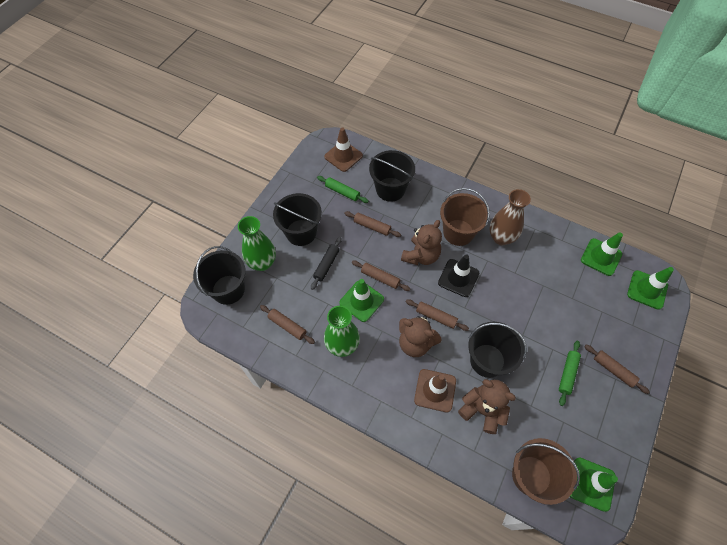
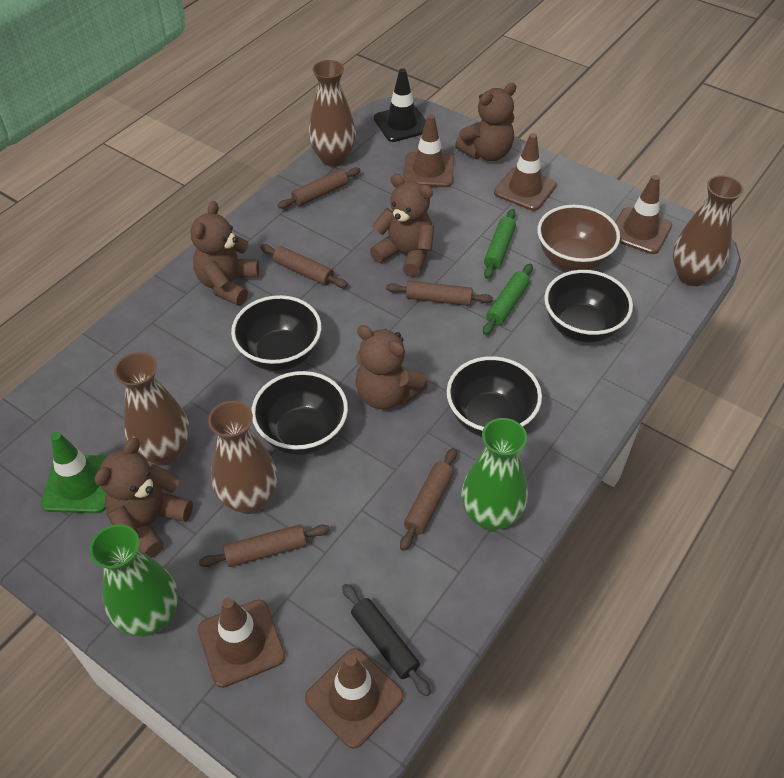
black bowl: none = 0 -> [231,295,321,371] [251,371,348,455] [447,356,542,437] [544,270,633,343] = 4
black bucket: [193,246,246,305] [273,193,322,246] [369,150,415,202] [469,322,527,378] = 4 -> none = 0
brown bowl: none = 0 -> [537,205,620,271] = 1
brown bucket: [440,188,490,246] [512,438,580,505] = 2 -> none = 0
brown teddy bear: [399,316,442,357] [401,220,442,265] [458,379,516,434] = 3 -> [95,438,193,558] [191,201,259,306] [355,325,428,409] [370,174,434,277] [455,83,516,161] = 5
brown traffic cone: [324,127,363,172] [414,369,456,413] = 2 -> [198,597,285,688] [305,648,404,749] [403,114,454,187] [494,133,557,211] [615,175,672,254] = 5
brown vase: [490,189,531,245] = 1 -> [114,352,189,466] [208,401,277,514] [309,60,356,167] [673,175,744,286] = 4
green traffic cone: [339,279,384,322] [570,458,618,512] [581,232,623,276] [627,267,674,310] = 4 -> [41,432,107,513] = 1

